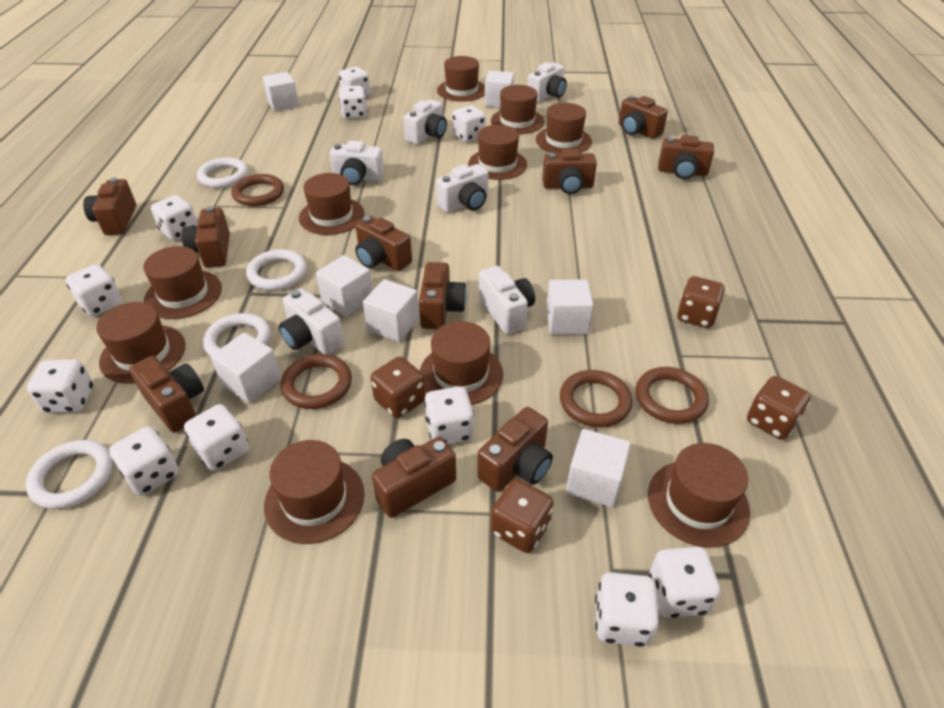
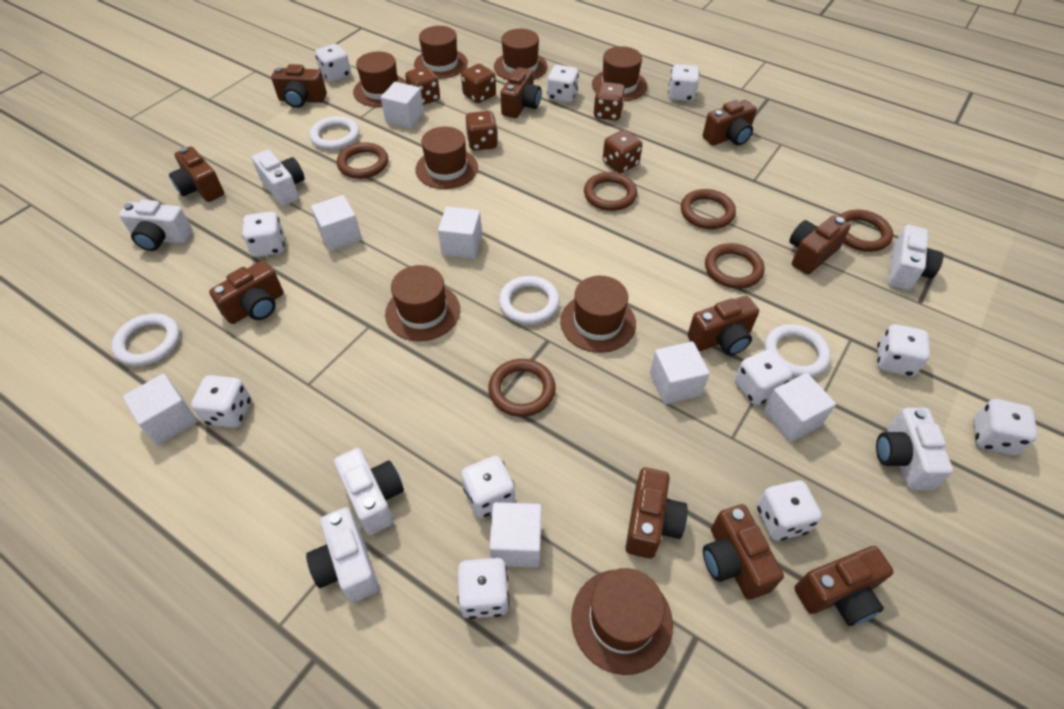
brown dice: [371,357,426,418] [491,479,554,553] [677,276,725,328] [747,376,811,440] = 4 -> [405,66,440,105] [461,64,496,103] [465,111,498,151] [594,82,625,120] [603,130,642,173] = 5
brown hat: [96,302,186,384] [143,246,222,319] [264,440,365,544] [299,173,365,235] [420,321,503,405] [437,56,485,102] [468,125,527,180] [491,85,544,134] [536,103,592,154] [648,443,750,548] = 10 -> [353,51,407,107] [385,265,460,341] [414,26,468,79] [415,127,478,189] [494,29,548,80] [560,276,636,353] [571,568,673,675] [592,46,647,101] = 8
brown ring: [231,174,284,206] [281,354,352,409] [560,370,632,427] [636,367,709,424] = 4 -> [337,142,388,179] [488,359,556,417] [584,172,637,211] [681,189,736,229] [705,243,765,289] [838,210,893,252] = 6

